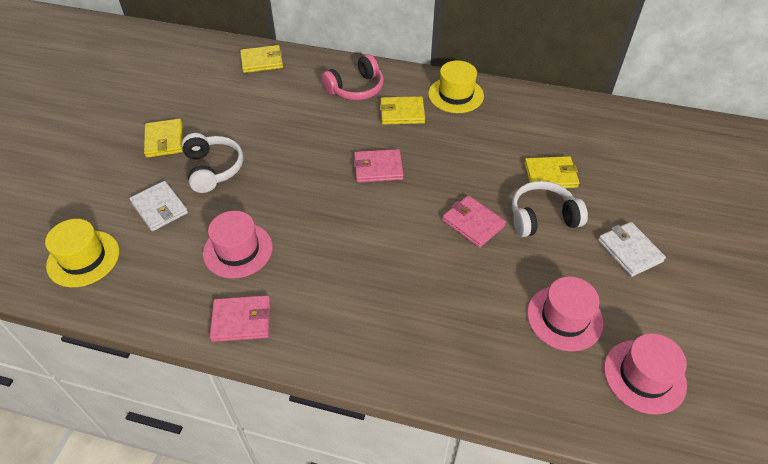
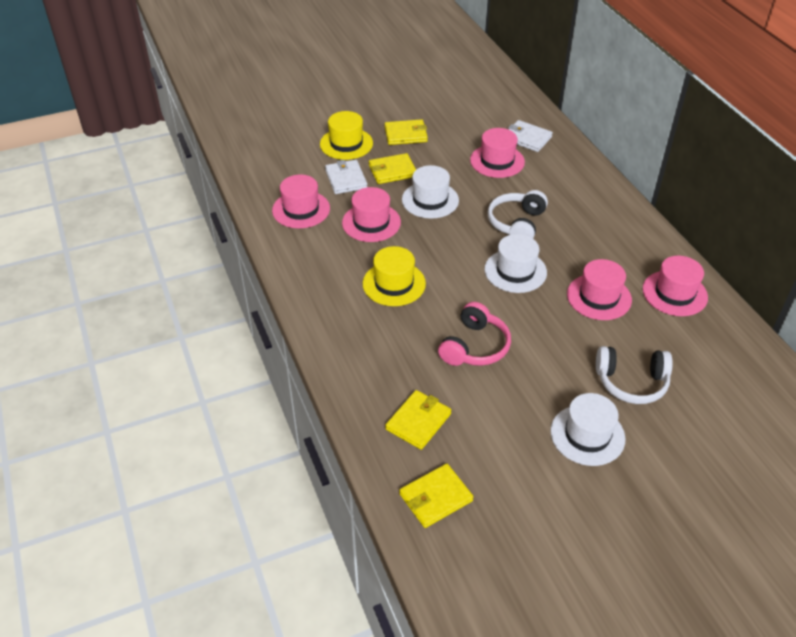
pink hat: [203,211,273,279] [527,277,604,351] [604,333,687,415] = 3 -> [272,175,330,228] [342,187,401,242] [470,128,525,178] [567,259,632,320] [643,256,708,316] = 5
pink wallet: [210,295,270,342] [354,149,404,183] [442,195,506,248] = 3 -> none = 0
white hat: none = 0 -> [402,165,459,219] [485,234,547,293] [550,393,625,466] = 3

